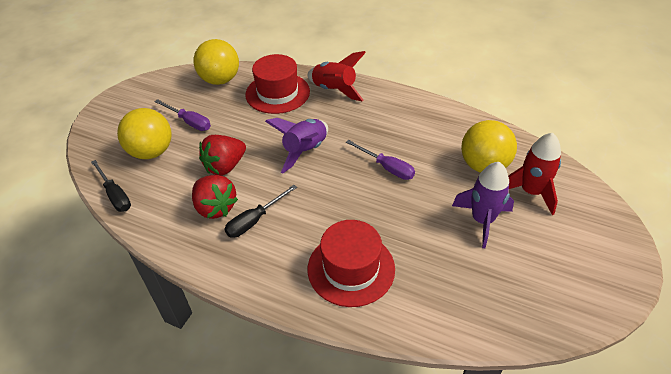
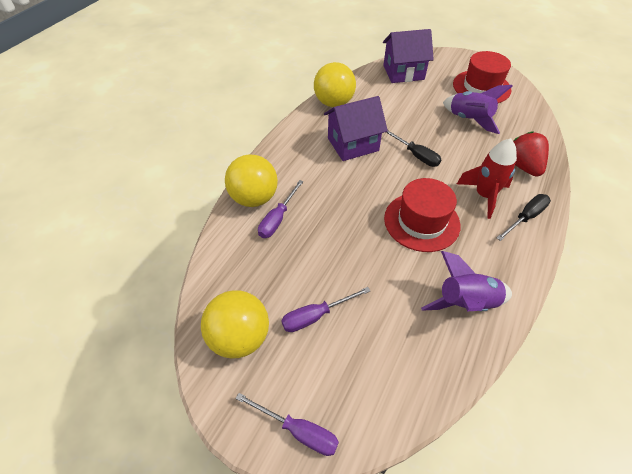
purple house: none = 0 -> [324,96,388,161] [383,29,434,83] = 2
purple screwdriver: [154,99,211,131] [346,140,415,180] = 2 -> [235,393,339,456] [258,180,304,238] [281,287,370,332] = 3
red rocket: [307,51,366,102] [508,133,561,215] = 2 -> [457,138,517,219] = 1
red strawberry: [192,175,238,219] [199,135,246,176] = 2 -> [513,131,549,177] = 1

